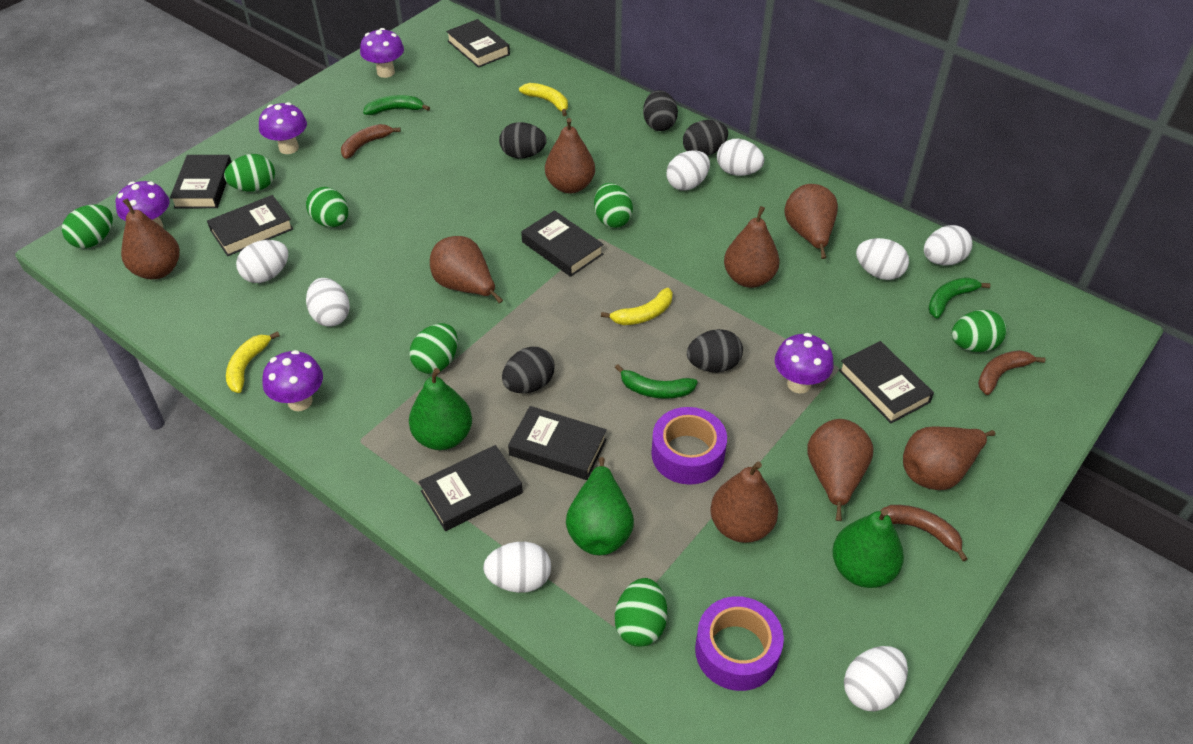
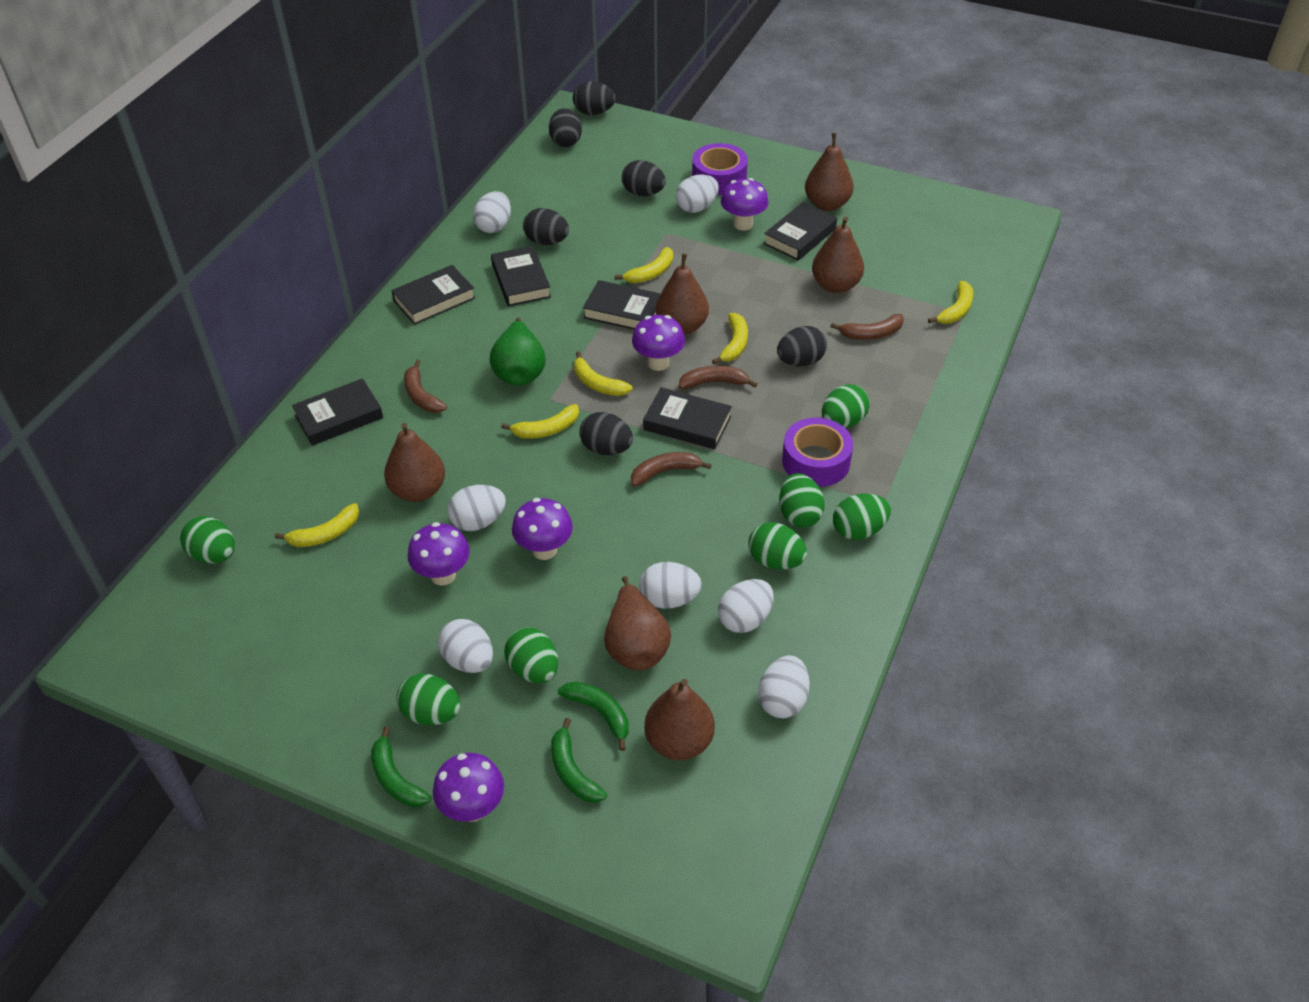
black book: [170,155,232,208] [207,195,293,256] [419,445,523,531] [446,19,510,68] [508,406,607,480] [521,210,603,277] [839,341,934,423] = 7 -> [292,378,383,446] [391,265,475,325] [491,246,551,306] [583,280,661,330] [643,387,732,449] [763,202,837,261] = 6
black egg: [499,122,547,158] [502,347,555,393] [643,90,678,131] [683,120,728,156] [687,329,743,372] = 5 -> [523,208,569,245] [549,108,582,147] [573,81,616,115] [580,412,633,455] [622,160,666,196] [777,326,827,367] = 6
brown banana: [341,124,401,159] [882,505,968,561] [978,350,1046,395] = 3 -> [404,360,447,413] [631,452,712,486] [679,366,757,389] [830,314,904,340] = 4
brown pear: [121,199,180,279] [430,236,503,304] [545,118,595,194] [710,462,778,543] [724,206,779,288] [784,184,838,259] [807,419,873,521] [903,427,995,490] = 8 -> [384,423,445,502] [604,576,671,670] [644,679,715,760] [656,253,709,335] [805,133,853,211] [812,216,864,293] = 6
green pear: [409,368,472,450] [566,457,634,555] [832,509,904,588] = 3 -> [490,317,545,386] = 1
white egg: [236,240,288,283] [306,278,350,327] [483,542,551,593] [666,150,710,191] [717,139,764,176] [844,646,908,712] [856,238,909,280] [924,225,973,265] = 8 -> [438,619,493,673] [447,485,506,531] [473,191,511,233] [639,562,702,609] [676,174,719,213] [718,579,774,633] [758,656,810,718] = 7
yellow banana: [226,331,280,393] [519,83,568,116] [601,288,673,325] = 3 -> [275,503,359,547] [501,404,579,439] [574,351,632,396] [615,247,673,283] [712,313,748,364] [928,281,973,324] = 6

